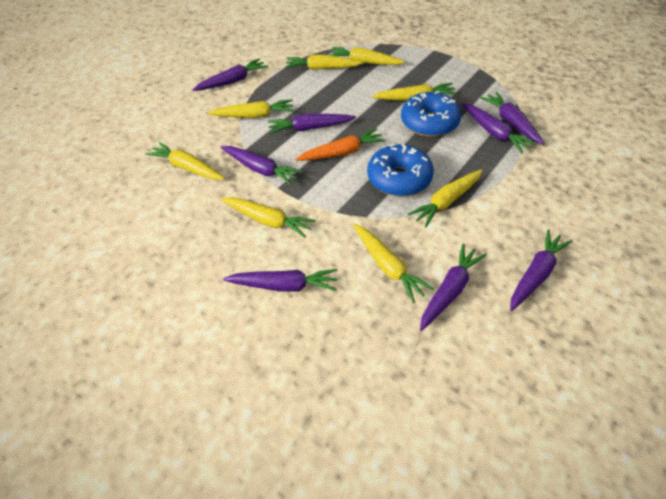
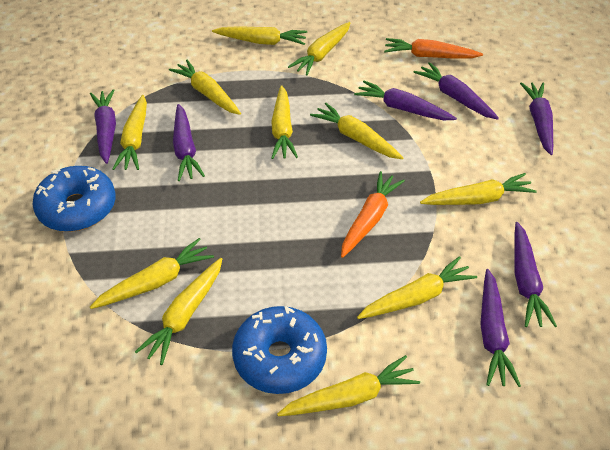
orange carrot: [295,128,386,161] = 1 -> [341,171,405,258] [384,38,483,59] = 2
purple carrot: [193,59,268,91] [221,146,303,185] [223,269,338,292] [268,114,356,134] [420,243,487,331] [462,103,537,153] [480,92,545,145] [510,229,573,311] = 8 -> [90,89,116,164] [173,104,205,181] [354,81,457,120] [413,62,499,120] [480,269,521,387] [514,222,557,327] [520,82,553,155] = 7
yellow carrot: [145,142,225,180] [208,99,294,118] [221,197,316,238] [285,55,364,70] [330,47,405,65] [353,224,434,303] [372,83,457,101] [408,169,483,227] = 8 -> [90,238,214,309] [112,95,147,170] [135,258,222,365] [169,60,241,115] [212,26,307,45] [271,85,298,159] [277,355,420,416] [288,22,351,76] [310,103,404,159] [357,256,477,319] [420,173,537,205] = 11

